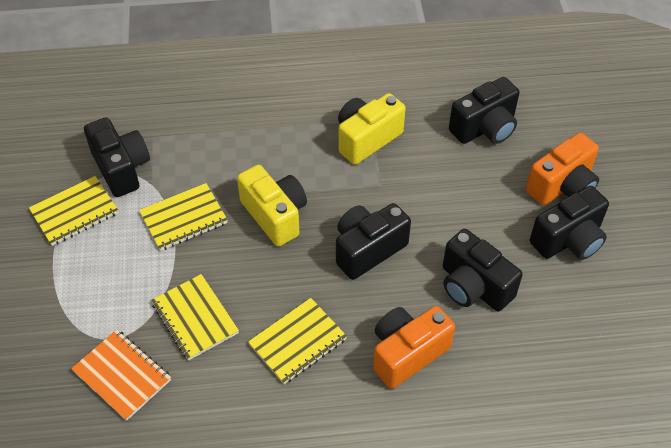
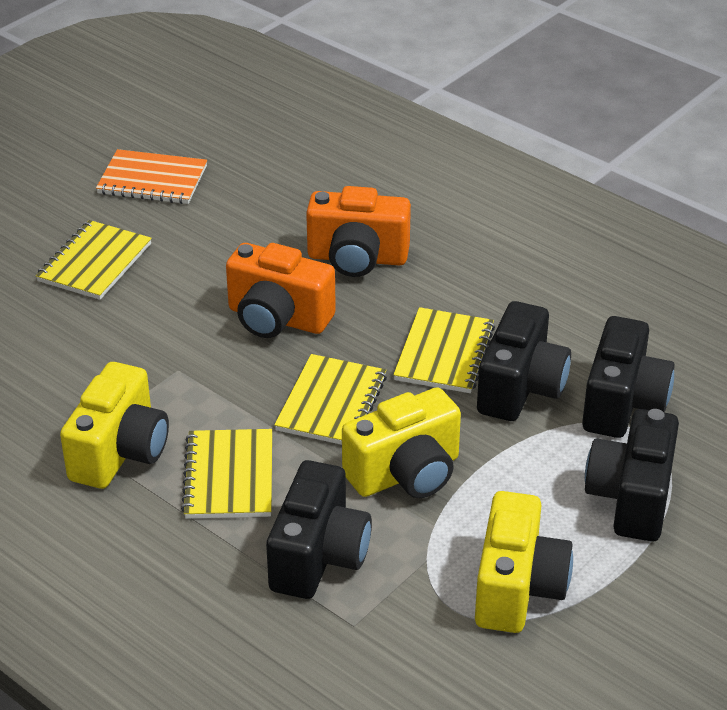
black camera: [84,118,150,197] [336,203,411,280] [443,229,523,311] [449,77,520,144] [530,186,609,260] = 5 -> [266,460,372,599] [477,301,571,421] [582,316,675,438] [585,409,679,541] = 4
yellow camera: [237,165,307,247] [338,93,406,165] = 2 -> [60,362,169,489] [342,387,461,498] [475,491,573,633] = 3

